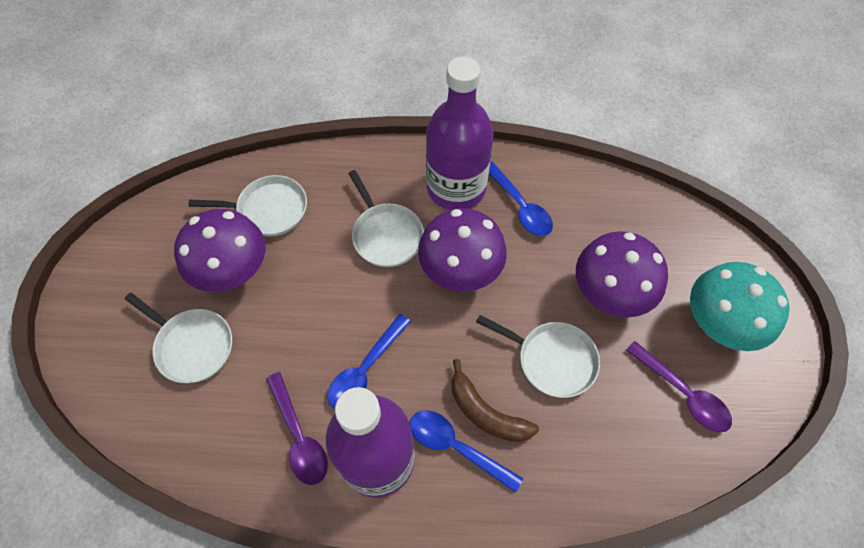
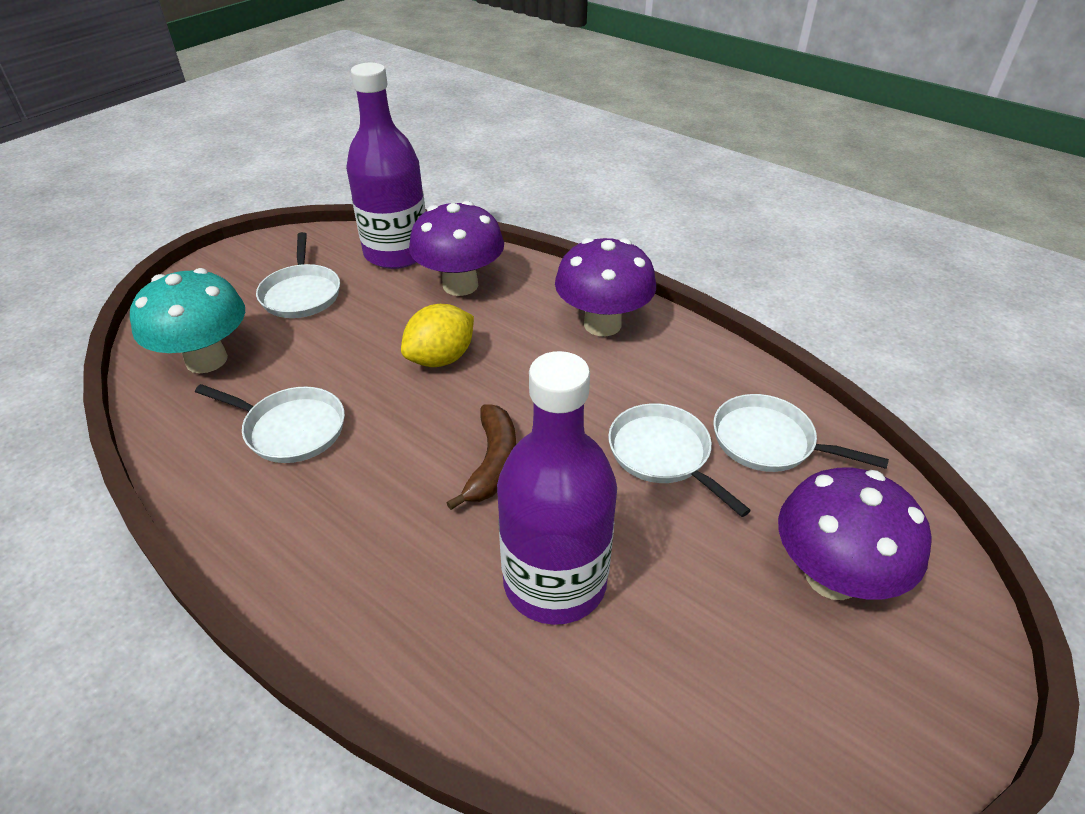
blue spoon: [328,314,411,409] [410,410,523,493] [489,161,553,236] = 3 -> none = 0
purple spoon: [266,372,328,485] [626,341,732,432] = 2 -> none = 0
yellow lemon: none = 0 -> [401,304,474,367] = 1

